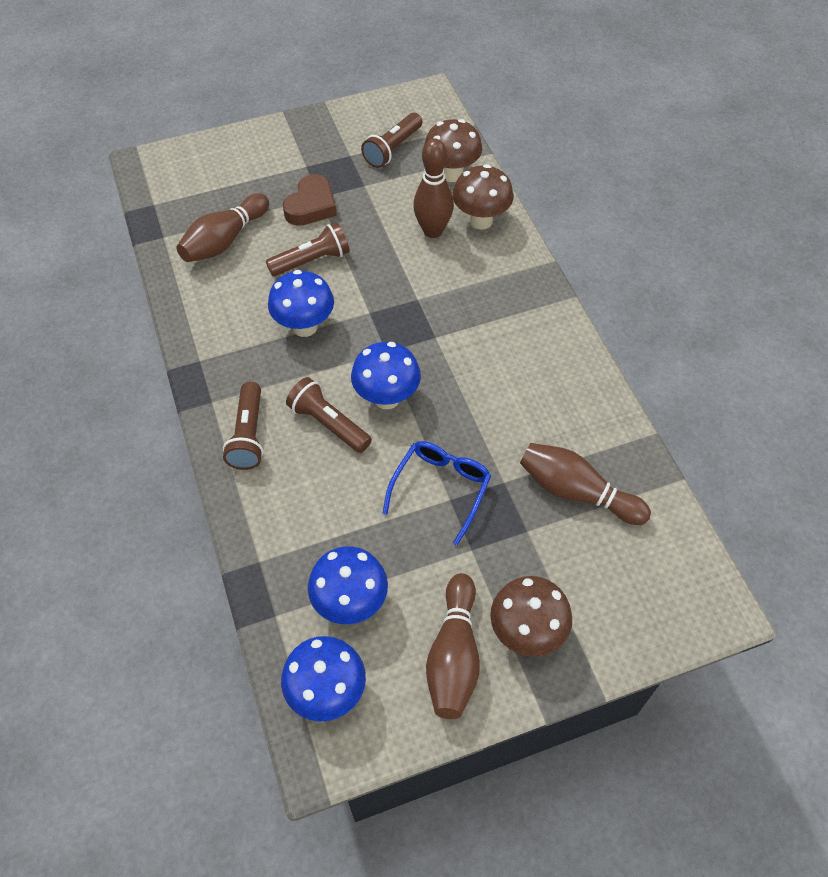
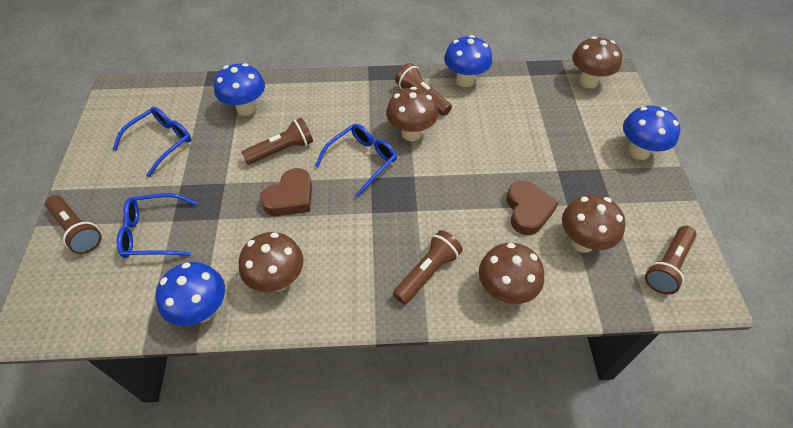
blue glasses: [383,441,491,546] = 1 -> [113,107,192,177] [117,193,198,258] [315,124,397,197] = 3
brown bowling pin: [177,193,269,262] [413,138,454,238] [426,573,480,719] [520,443,651,525] = 4 -> none = 0
brown flashlight: [223,382,263,470] [266,222,350,276] [286,377,372,453] [361,113,422,168] = 4 -> [45,195,102,254] [241,117,313,165] [393,230,463,304] [395,63,452,116] [645,226,697,294] = 5
brown heart: [283,174,337,226] = 1 -> [260,168,312,216] [506,180,559,235] = 2
brown mushroom: [424,119,482,182] [452,164,514,230] [490,576,572,657] = 3 -> [239,232,304,292] [386,87,438,141] [479,243,544,304] [562,194,625,253] [572,36,622,88] = 5

